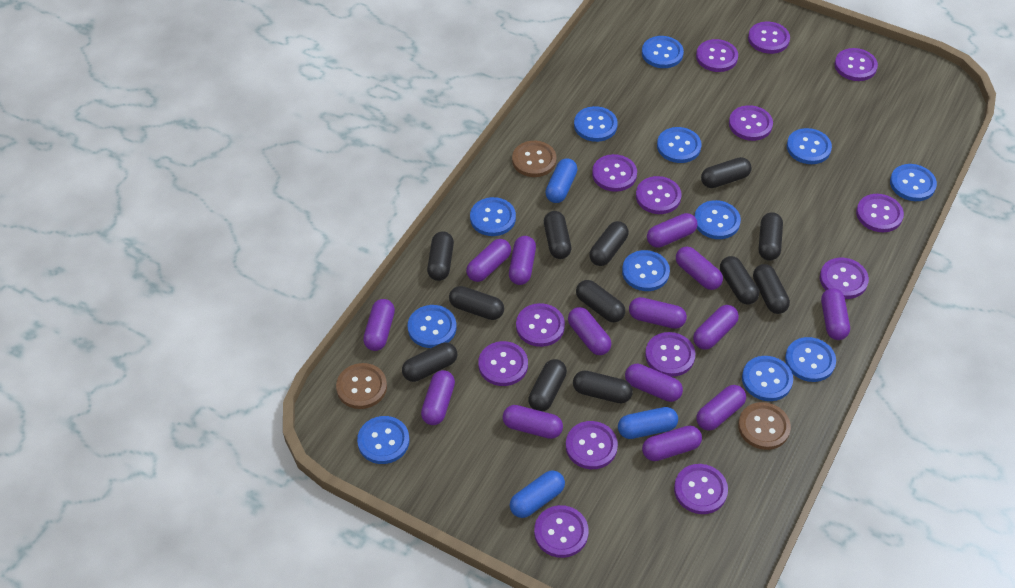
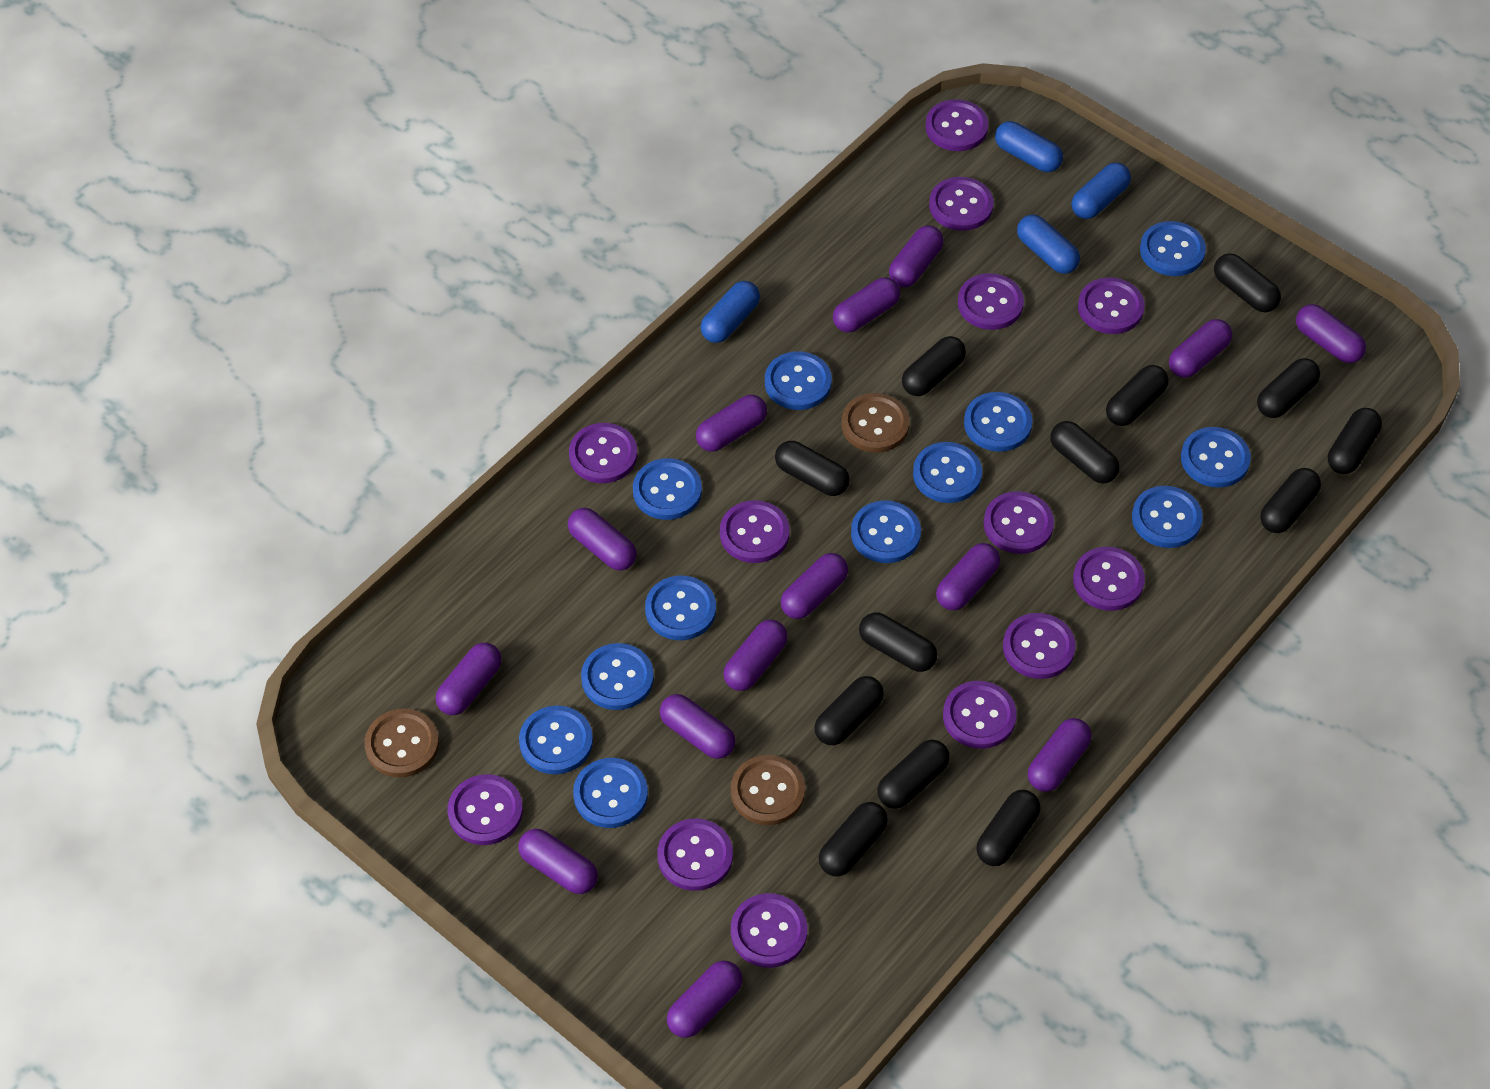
black capsule: [402,342,457,382] [427,231,454,281] [449,286,504,320] [528,359,567,411] [544,211,571,259] [573,371,633,403] [576,280,625,322] [589,221,629,266] [701,157,752,188] [720,256,759,305] [753,264,790,314] [759,212,783,261] = 12 -> [775,441,850,496] [814,676,884,745] [819,802,888,876] [859,612,937,672] [877,740,950,809] [902,336,966,396] [976,790,1040,866] [1050,421,1120,483] [1106,365,1169,426] [1214,253,1281,312] [1257,358,1320,418] [1260,468,1321,533] [1328,408,1382,474] = 13
blue capsule: [510,470,565,518] [545,158,578,203] [618,407,678,439] = 3 -> [701,281,760,343] [995,121,1063,172] [1017,215,1080,274] [1071,162,1131,219] = 4
purple button: [478,341,528,386] [516,303,565,347] [534,505,589,558] [566,421,618,469] [592,154,637,192] [636,176,682,214] [645,332,695,377] [674,464,728,514] [696,39,738,72] [729,105,773,141] [748,22,790,54] [820,258,869,299] [834,48,878,81] [856,194,904,232] = 14 -> [447,774,523,845] [569,423,638,483] [657,819,733,891] [720,500,790,563] [731,893,807,968] [925,99,989,151] [929,177,994,231] [943,681,1017,749] [958,273,1024,330] [984,491,1054,554] [1003,613,1076,679] [1073,547,1145,611] [1078,277,1145,334] = 13

